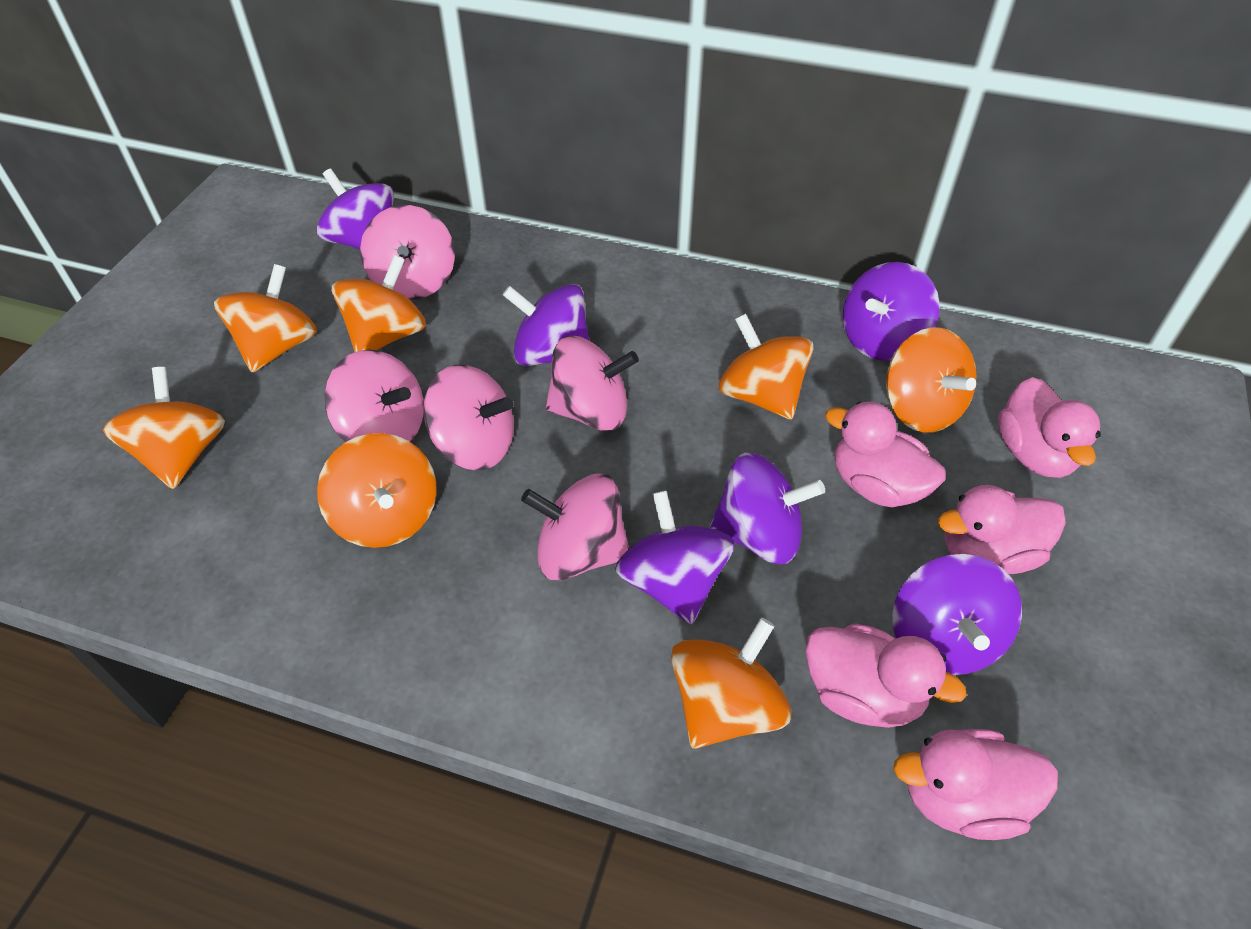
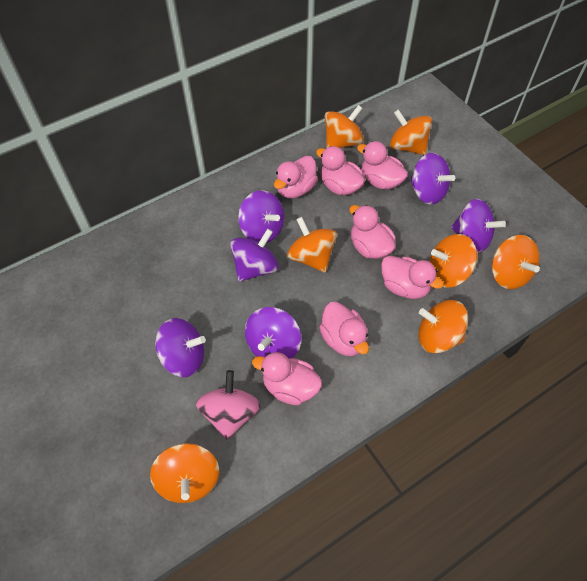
pink duck: [806,623,967,728] [825,402,946,507] [893,729,1058,840] [938,485,1066,574] [998,377,1101,478] = 5 -> [252,352,322,405] [274,156,318,198] [316,146,365,195] [319,302,369,356] [349,205,396,259] [357,141,408,190] [381,256,444,299] = 7
pink spinning top: [324,350,424,442] [360,205,455,300] [424,365,514,471] [521,473,629,581] [545,336,639,431] = 5 -> [196,370,260,440] = 1

